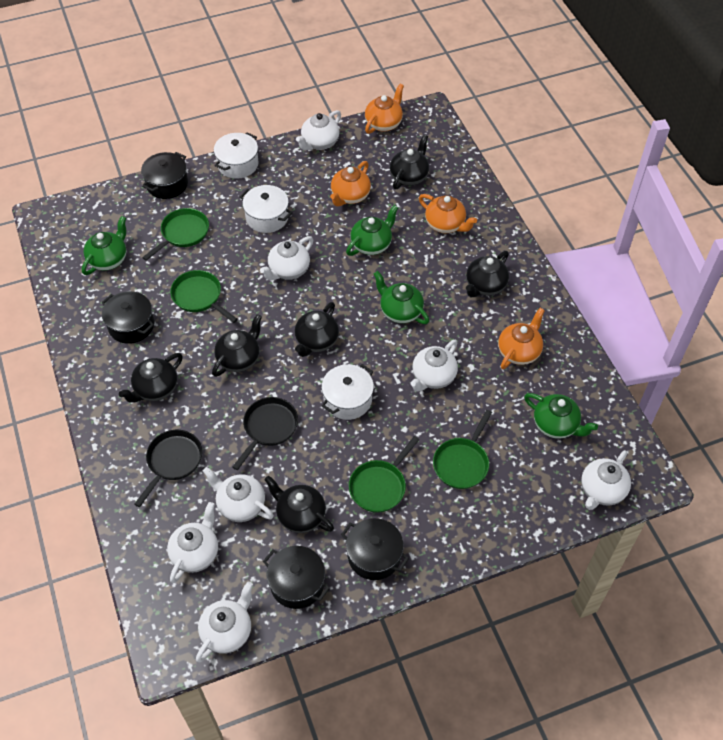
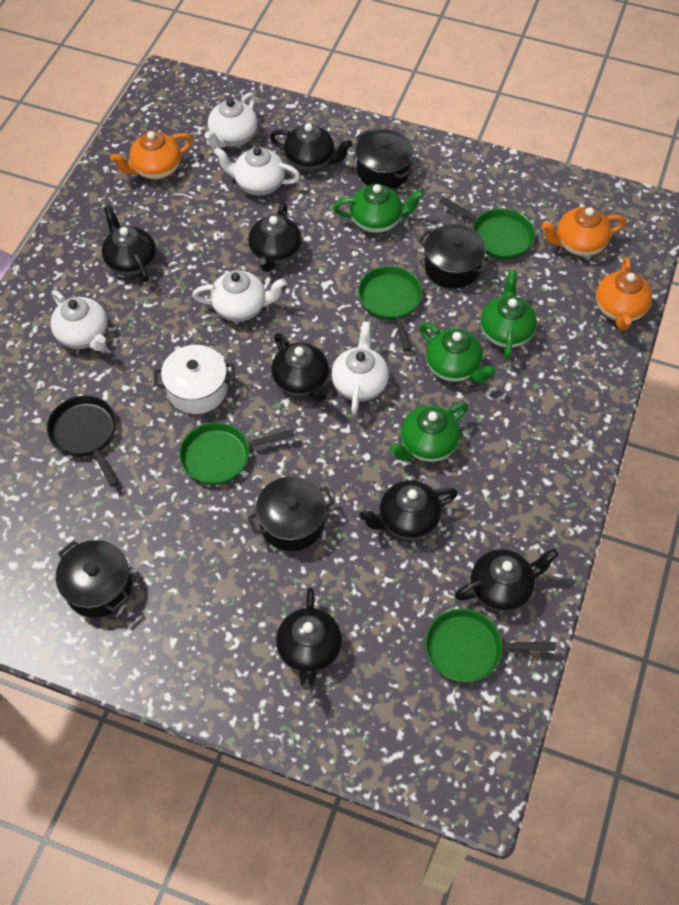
black pan: [134,430,202,507] [232,397,298,470] = 2 -> [47,396,118,487] = 1
black teapot: [119,353,183,403] [212,314,262,377] [264,476,334,533] [295,302,339,357] [390,135,429,189] [466,251,509,297] = 6 -> [102,205,156,282] [248,203,302,272] [270,123,352,171] [271,333,329,402] [276,588,342,690] [359,480,458,540] [455,549,558,612] = 7
orange teapot: [330,161,371,206] [365,84,404,134] [419,194,477,233] [498,308,545,369] = 4 -> [110,131,193,179] [542,207,626,256] [596,257,652,331] = 3
white pot: [214,132,259,179] [240,185,292,233] [321,364,374,420] = 3 -> [154,345,235,414] = 1
white teapot: [167,502,218,583] [196,582,253,662] [203,467,274,522] [260,236,314,280] [296,110,341,150] [411,340,458,392] [581,450,631,510] = 7 -> [51,290,108,351] [192,270,286,322] [204,92,258,149] [214,147,300,195] [331,321,389,414] = 5

